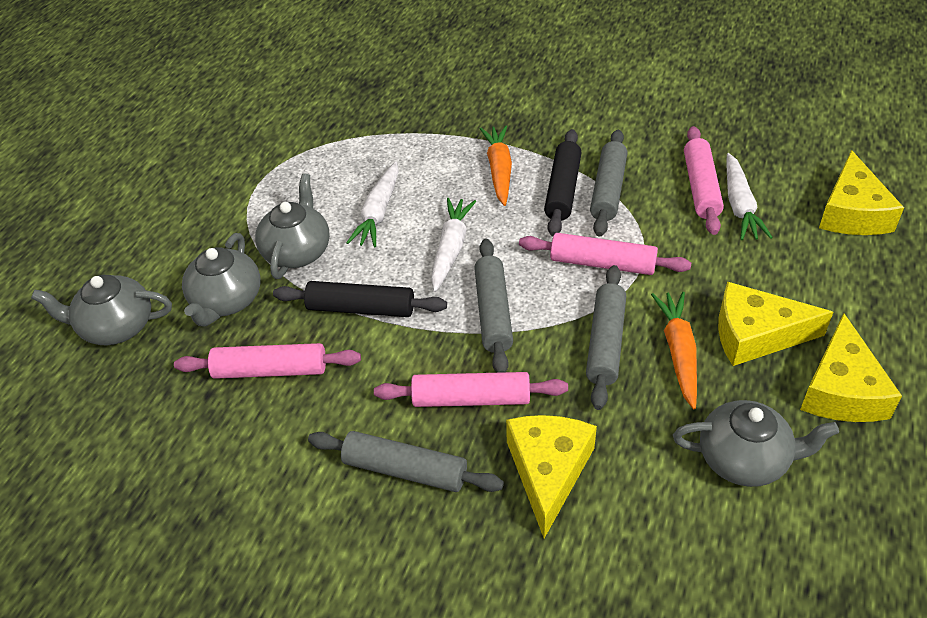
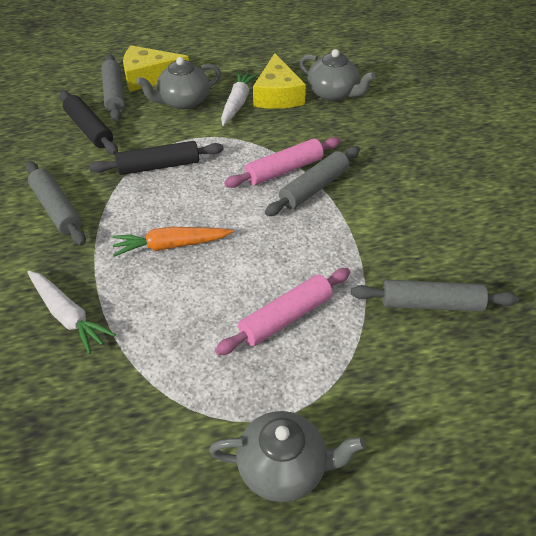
grey teapot: [31,275,172,345] [182,233,260,327] [255,173,330,279] [673,400,839,487] = 4 -> [136,57,221,109] [209,411,365,502] [300,49,376,101] = 3
orange carrot: [480,125,512,206] [651,292,697,409] = 2 -> [112,227,234,257] = 1
pink rolling pin: [174,343,361,379] [374,372,568,407] [519,233,691,275] [684,126,724,235] = 4 -> [215,268,350,355] [224,137,341,188] = 2
white carrot: [346,161,399,248] [431,198,476,292] [726,153,773,240] = 3 -> [27,270,116,354] [221,72,258,126] = 2
yellow cheese: [506,415,597,538] [718,282,833,366] [800,313,902,422] [819,150,904,235] = 4 -> [123,45,189,92] [253,53,306,109] = 2

